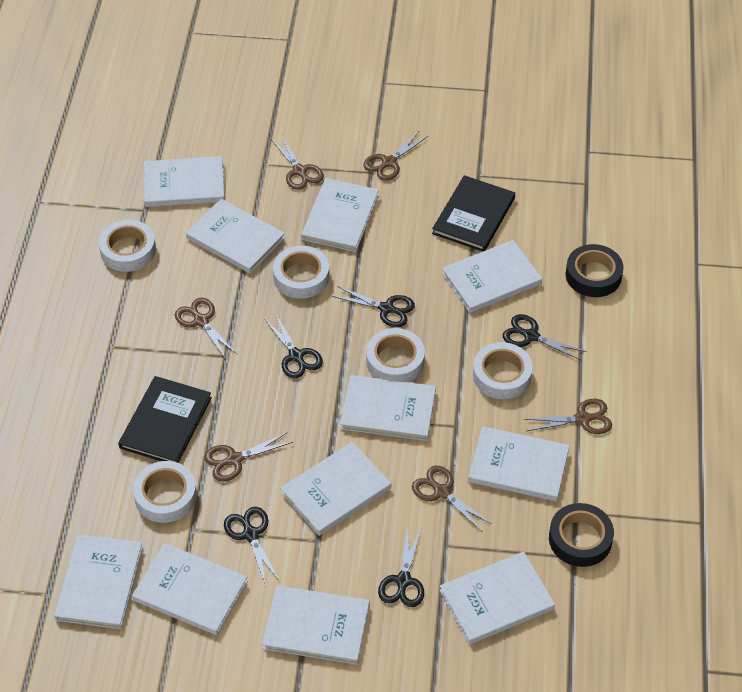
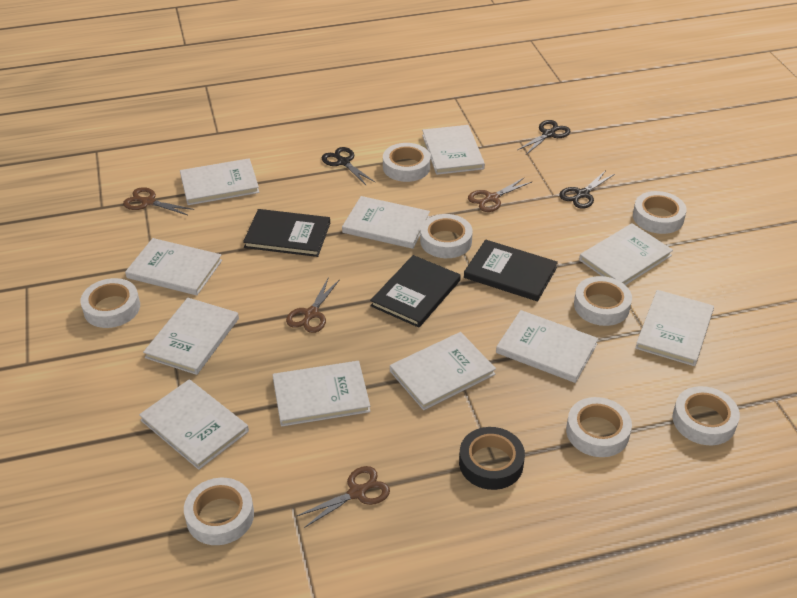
black book: [118,376,212,463] [432,175,515,251] = 2 -> [243,209,330,257] [370,255,461,328] [464,240,558,302] = 3
black scissors: [224,507,280,585] [264,314,323,378] [332,286,415,327] [378,527,424,607] [503,314,587,361] = 5 -> [322,147,376,185] [517,120,571,155] [559,170,615,209] = 3
black tape: [549,503,614,567] [565,244,624,297] = 2 -> [459,427,525,490] = 1
brown scissors: [175,298,237,359] [205,433,293,482] [271,136,324,190] [363,132,428,181] [412,466,492,533] [524,399,612,434] = 6 -> [123,187,194,215] [286,277,340,333] [297,466,390,528] [468,177,532,212] = 4
white tape: [99,220,156,272] [133,461,197,523] [273,246,330,299] [366,328,425,382] [473,342,533,399] = 5 -> [80,278,140,328] [184,478,254,545] [383,143,430,182] [420,214,473,258] [566,397,632,457] [574,276,632,326] [633,191,687,234] [673,386,740,445] = 8

